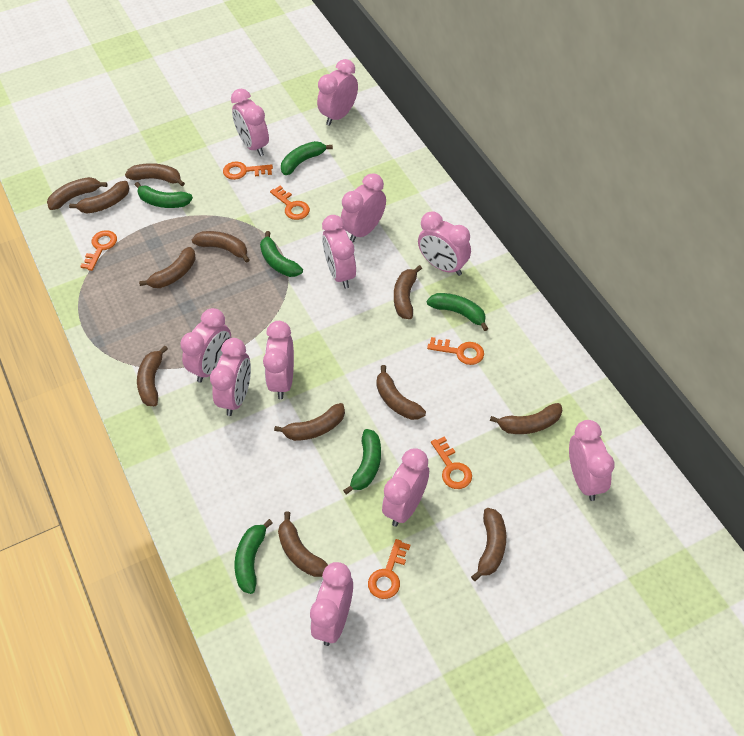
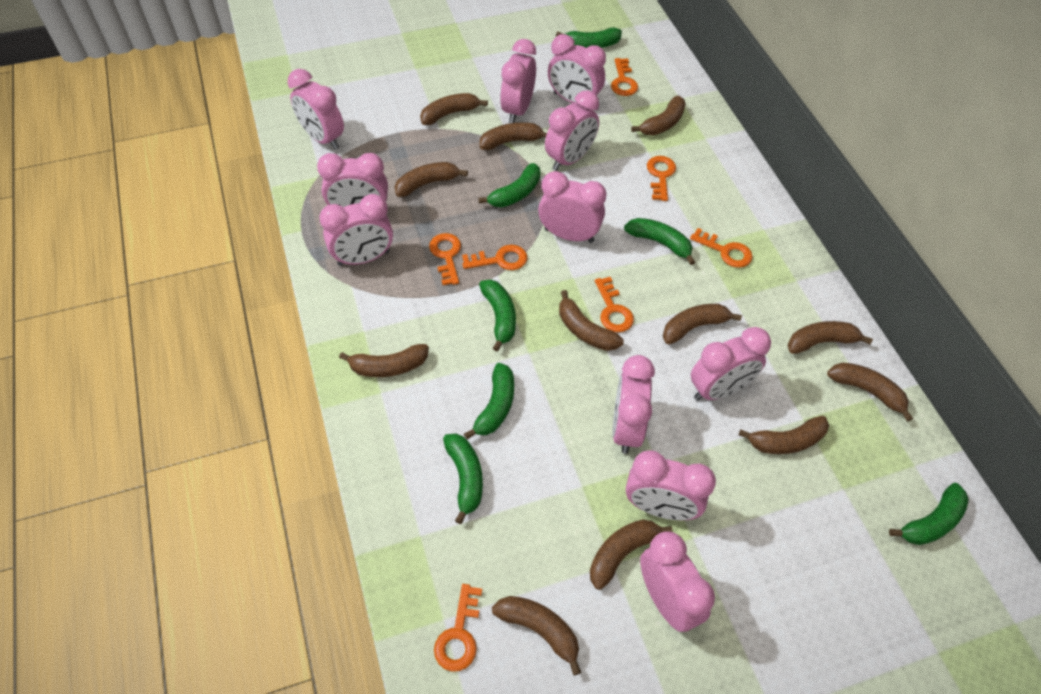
green banana: [135,182,193,208] [235,519,273,594] [260,231,303,277] [281,141,333,175] [343,429,381,494] [427,293,489,331] = 6 -> [443,434,483,524] [464,363,514,439] [479,163,540,207] [479,279,516,351] [556,28,622,48] [624,218,695,265] [889,483,969,545] = 7
orange key: [80,230,117,271] [223,161,273,180] [270,186,310,220] [368,539,410,599] [427,337,484,365] [431,436,472,489] = 6 -> [429,233,461,285] [434,584,482,672] [462,245,527,270] [595,277,634,332] [611,58,638,96] [647,156,676,201] [690,228,753,268] = 7

